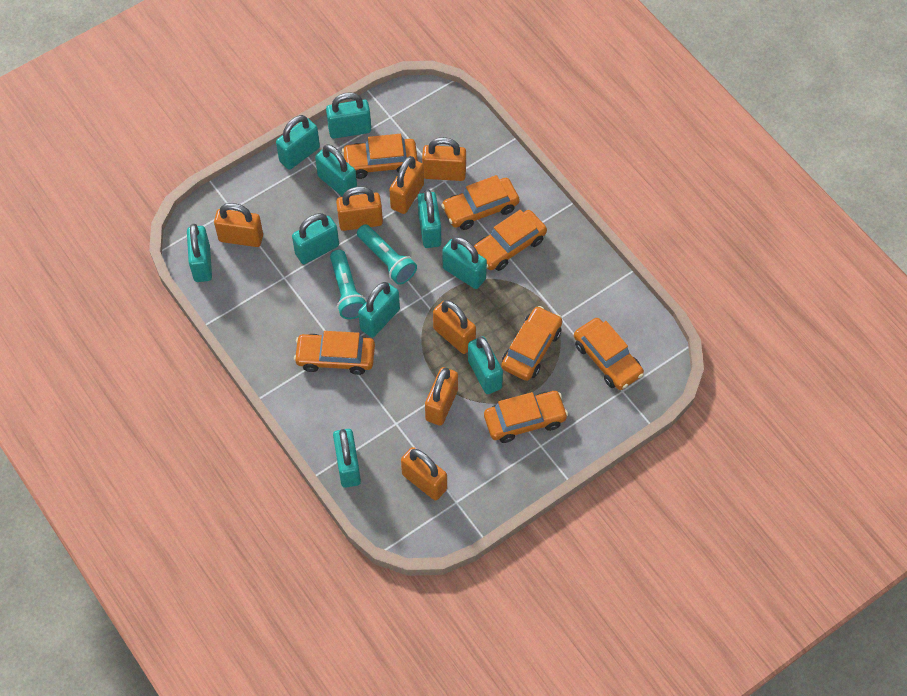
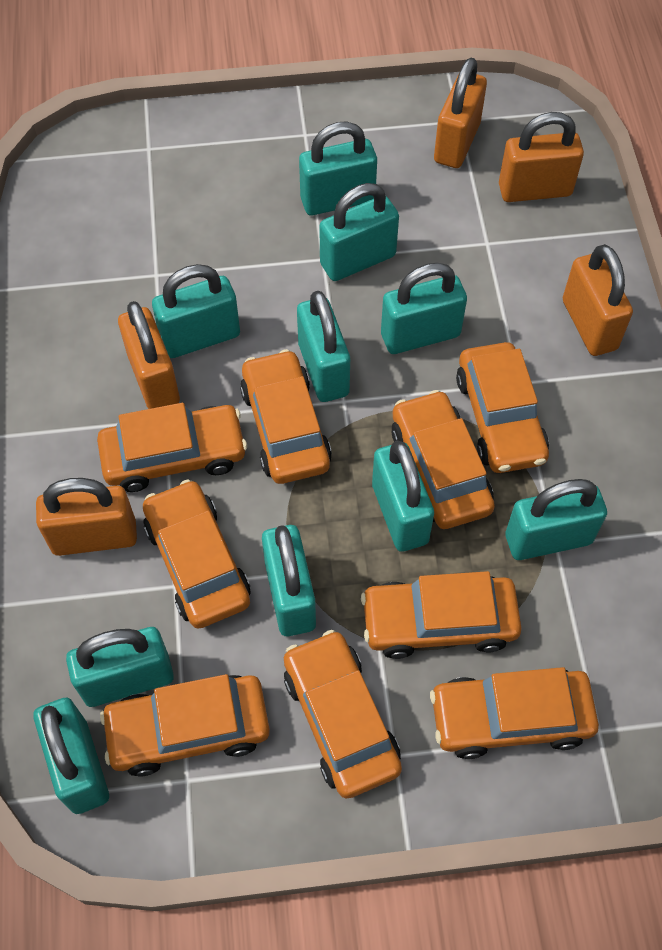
orange car: [294,331,375,375] [342,134,418,179] [441,175,519,230] [474,210,547,271] [484,391,568,443] [501,306,562,381] [574,318,644,390] = 7 -> [97,403,247,492] [100,674,270,777] [143,479,250,629] [240,349,332,484] [284,630,402,798] [361,571,522,659] [391,390,495,529] [430,667,599,759] [456,342,549,473] = 9
orange padlock: [214,203,263,247] [336,186,383,231] [389,156,424,214] [401,447,447,500] [422,137,466,181] [425,367,458,426] [433,300,476,354] = 7 -> [36,478,137,556] [118,301,180,409] [434,58,487,168] [499,112,584,202] [563,244,633,356] = 5
turquoise flashlight: [330,250,367,319] [357,224,417,285] = 2 -> none = 0

